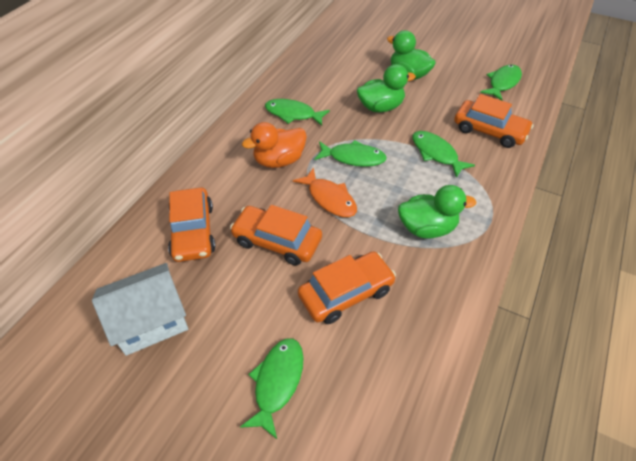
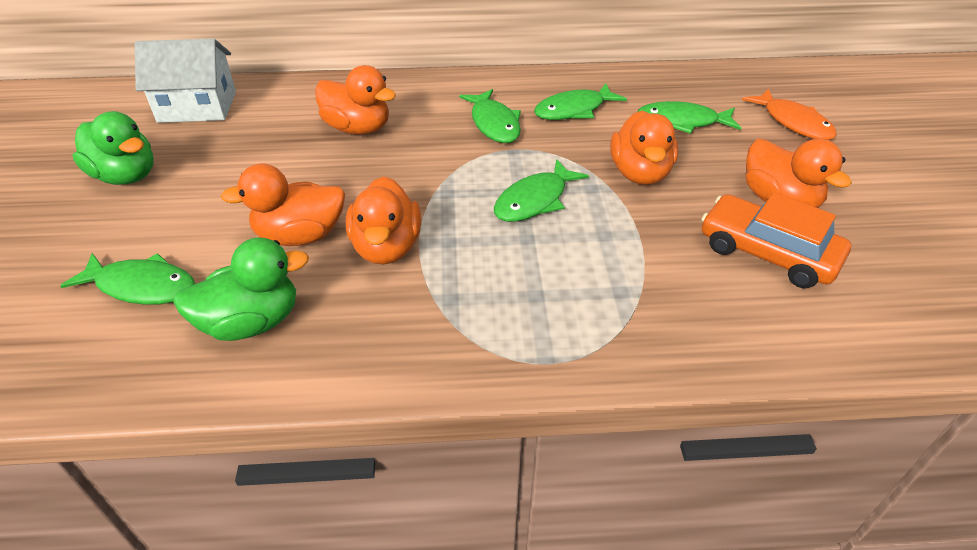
green duck: [357,64,416,112] [387,30,436,80] [398,185,477,239] = 3 -> [72,111,154,185] [173,237,309,341] = 2
orange car: [168,188,216,262] [230,205,322,266] [298,251,396,324] [454,94,534,148] = 4 -> [701,192,851,288] = 1
orange duck: [242,122,307,168] = 1 -> [221,164,345,246] [315,65,396,135] [346,176,421,264] [610,111,678,185] [746,138,852,208] = 5

